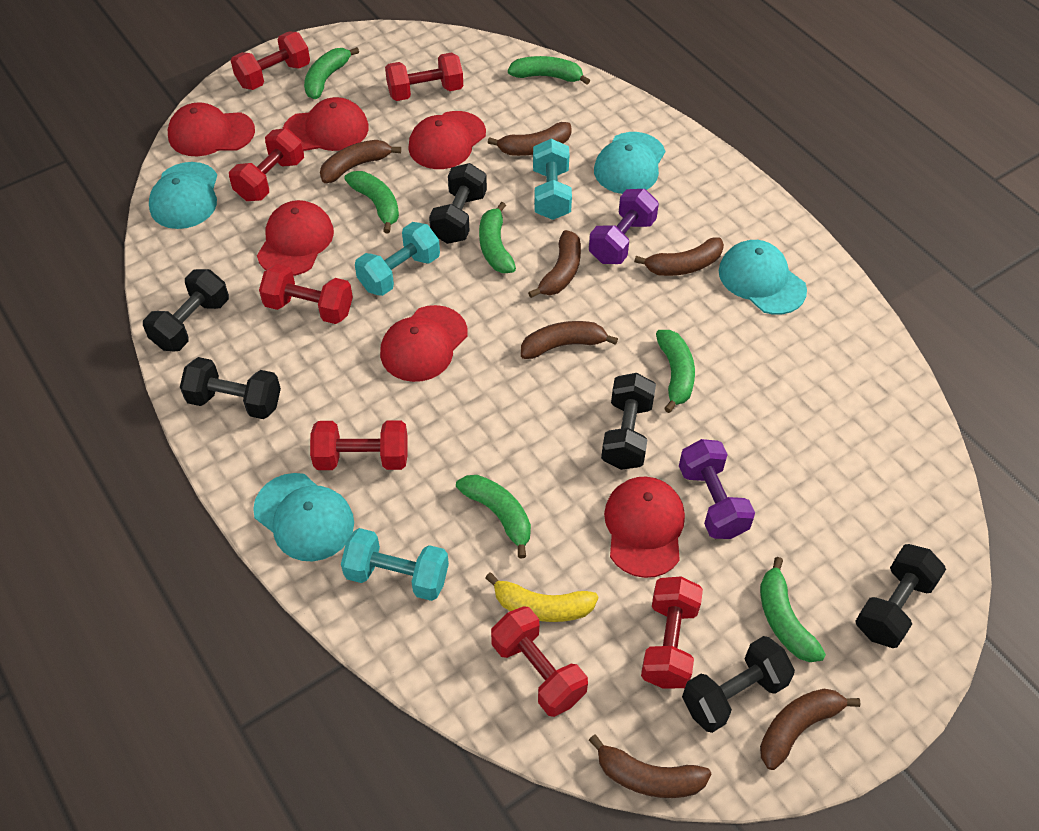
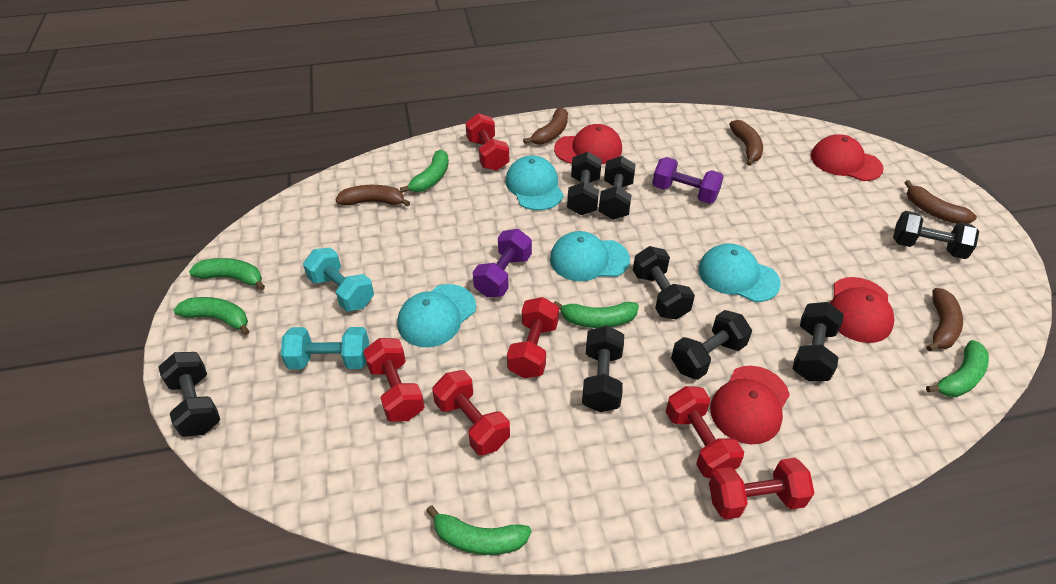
black dumbbell: [143,269,229,351] [180,357,281,419] [429,163,487,244] [601,373,656,470] [682,636,795,733] [855,544,946,648] = 6 -> [158,352,220,437] [567,152,602,215] [582,325,624,412] [599,156,636,220] [633,246,695,320] [671,310,752,380] [793,302,844,382] [893,211,979,259] = 8
brown banana: [320,140,401,183] [488,122,572,156] [521,321,618,359] [528,230,581,298] [589,735,711,798] [634,237,724,276] [760,689,861,770] = 7 -> [336,185,410,207] [523,107,568,144] [729,120,763,166] [905,180,977,224] [926,288,963,352] = 5
green banana: [304,47,359,99] [344,171,399,233] [456,475,531,558] [479,202,516,273] [508,56,590,85] [656,330,695,413] [760,557,826,662] = 7 -> [174,297,249,335] [189,258,265,290] [400,150,449,193] [426,505,532,555] [554,301,639,328] [926,340,989,397] = 6
red cap: [168,102,255,156] [257,200,334,276] [282,97,369,151] [380,305,468,382] [408,111,486,169] [604,477,685,578] = 6 -> [554,124,622,164] [710,366,790,444] [811,134,884,181] [830,277,894,343] = 4
red dumbbell: [229,128,304,201] [231,31,310,90] [259,264,353,324] [310,420,407,470] [385,52,463,101] [491,606,588,717] [641,577,703,689] = 7 -> [363,338,425,422] [432,370,510,455] [465,113,509,171] [507,297,559,378] [666,386,744,478] [709,458,815,520] = 6
turquoise dumbbell: [341,528,449,601] [355,222,440,296] [533,139,572,220] = 3 -> [281,327,369,369] [303,247,374,312] = 2
yellow banana: [485,573,598,622] = 1 -> none = 0

